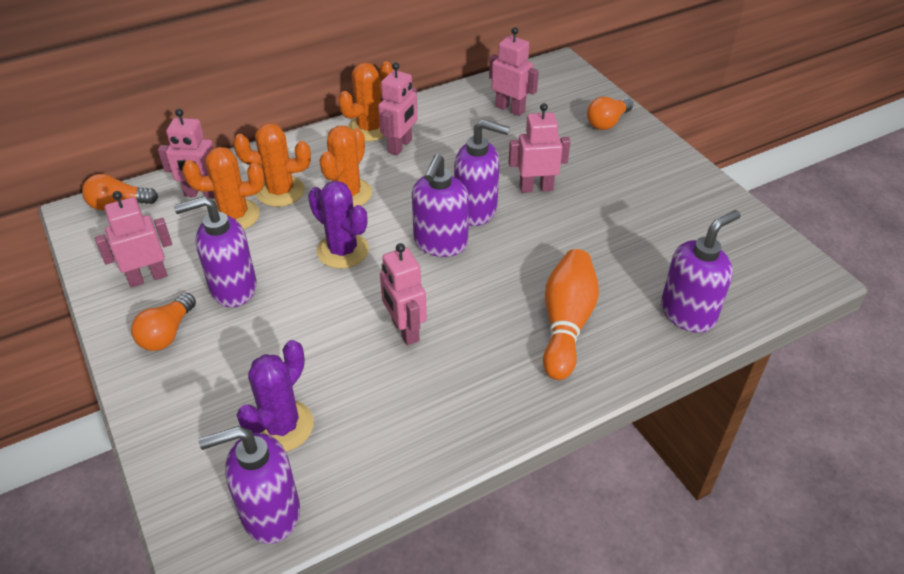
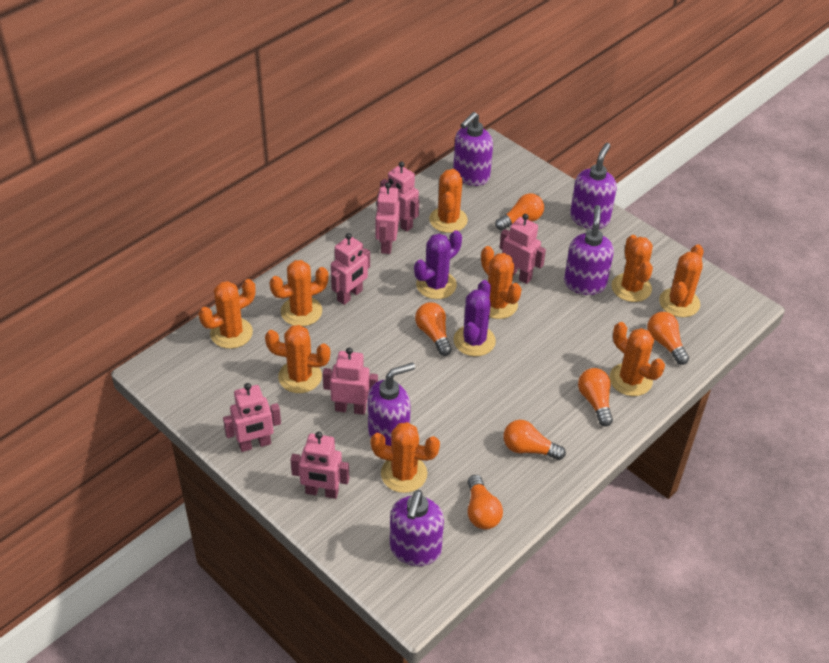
orange bowling pin: [543,249,599,380] = 1 -> none = 0
orange cactus: [182,147,264,229] [233,123,311,207] [319,126,372,207] [338,61,393,141] = 4 -> [199,279,255,349] [265,325,330,393] [269,260,329,326] [371,422,440,493] [429,169,468,233] [481,246,522,319] [609,322,665,396] [611,235,653,302] [659,244,703,317] = 9
orange light bulb: [82,174,158,211] [131,293,196,351] [587,96,633,130] = 3 -> [415,302,452,356] [468,475,503,530] [495,193,544,230] [503,420,566,460] [578,368,613,427] [647,312,689,365] = 6
pink robot: [95,191,172,287] [158,109,215,199] [378,62,417,155] [380,243,427,345] [489,27,539,116] [509,103,571,193] = 6 -> [223,383,281,452] [290,432,349,499] [323,347,378,415] [331,233,370,305] [375,182,400,254] [380,162,419,232] [499,214,546,284] = 7

